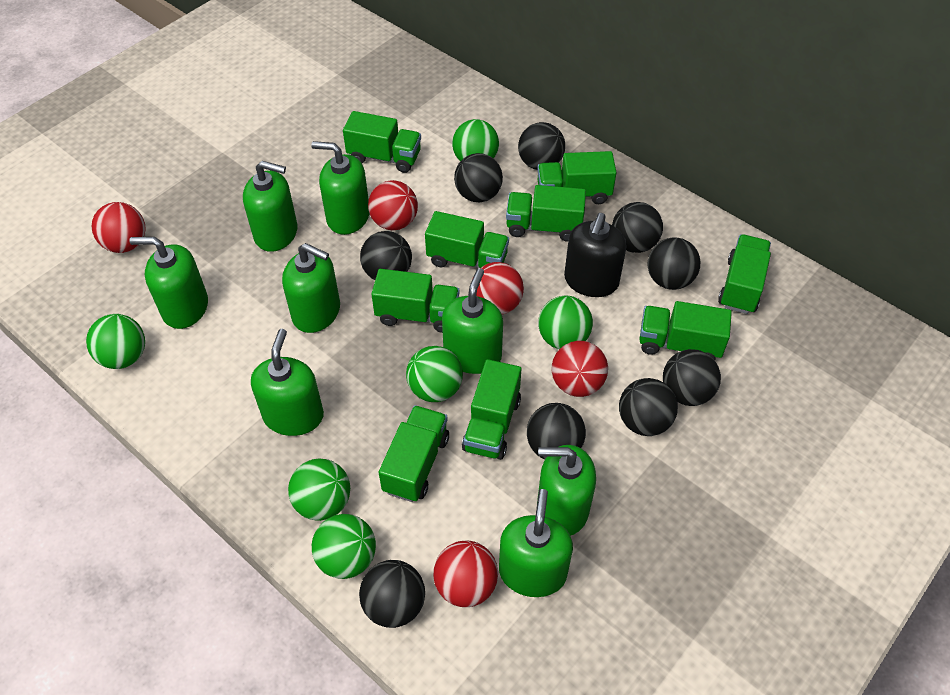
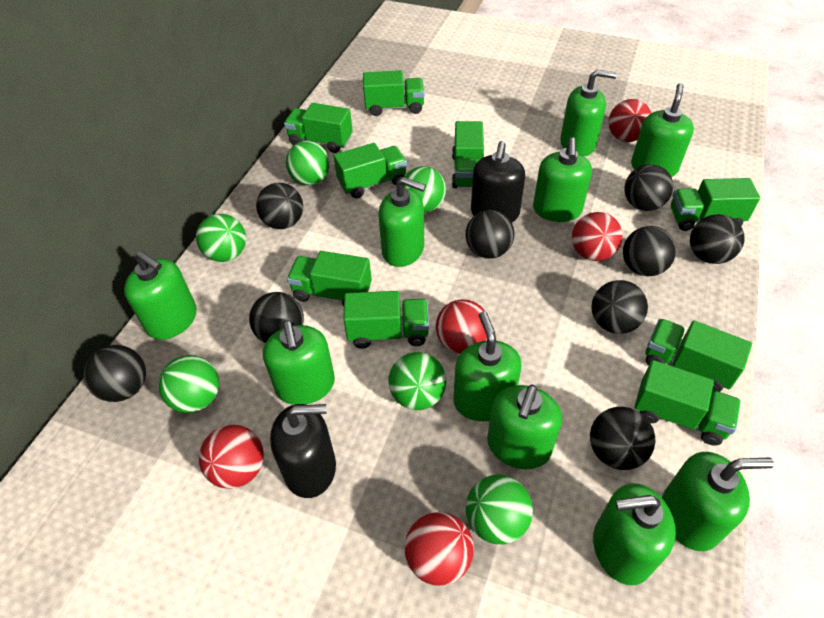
black soap dispenser: [564,213,626,297] = 1 -> [270,404,336,498] [471,141,525,222] = 2
green soap dispenser: [129,237,208,329] [243,161,298,252] [251,329,324,436] [282,243,340,333] [311,141,370,235] [442,268,503,374] [499,489,573,597] [537,445,596,536] = 8 -> [124,251,197,340] [263,321,335,405] [378,177,426,267] [454,311,522,421] [487,385,562,469] [533,137,592,222] [560,70,617,156] [593,483,676,585] [631,83,694,177] [662,452,774,551] = 10

